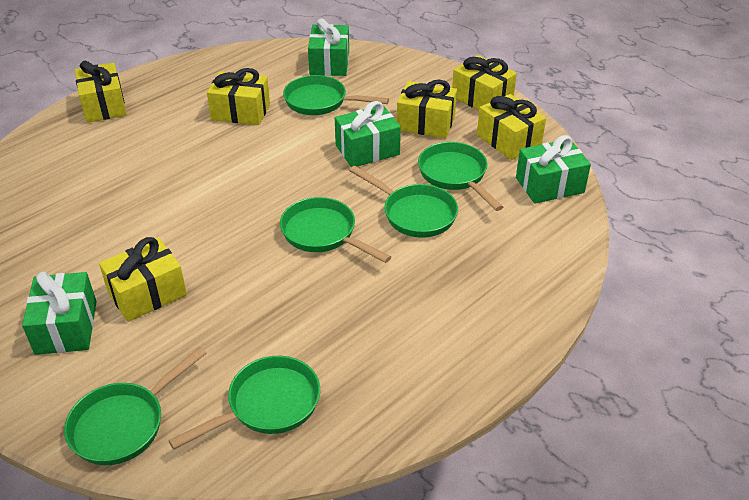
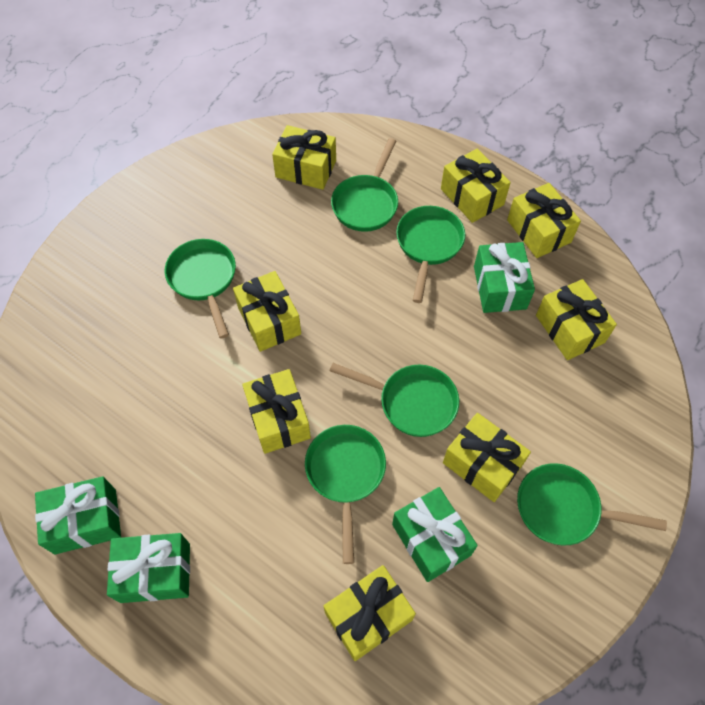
yellow gift: [75,61,127,123] [99,237,187,322] [207,68,270,125] [397,80,457,138] [452,55,517,110] [477,94,546,160] = 6 -> [233,271,301,352] [242,369,311,454] [272,125,336,190] [324,565,416,661] [441,149,511,223] [443,413,531,502] [507,183,581,258] [536,279,617,360] = 8

